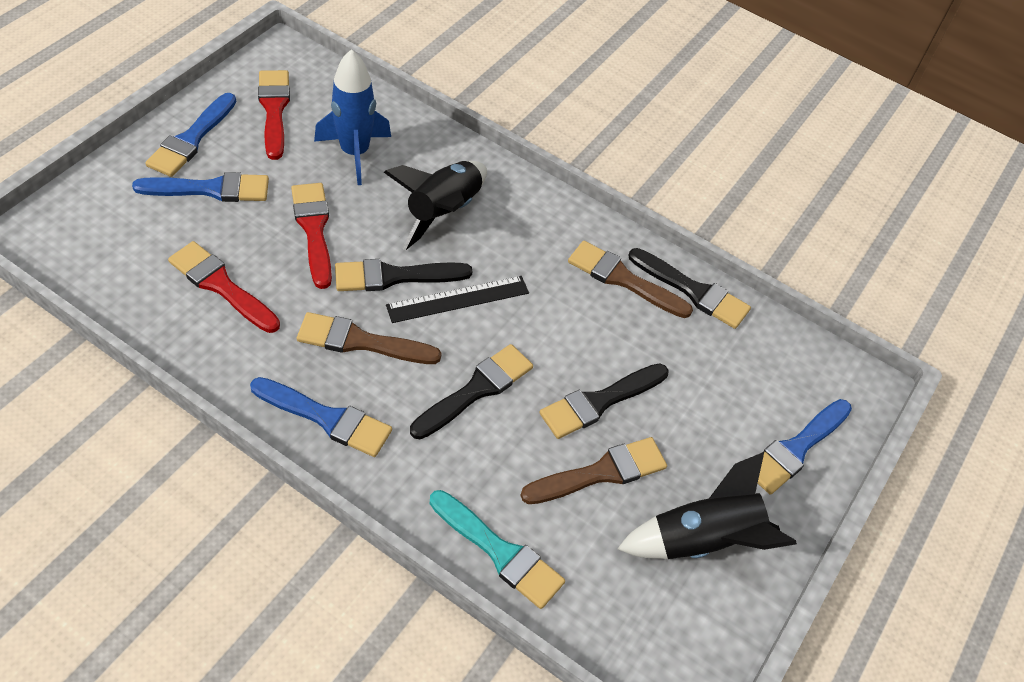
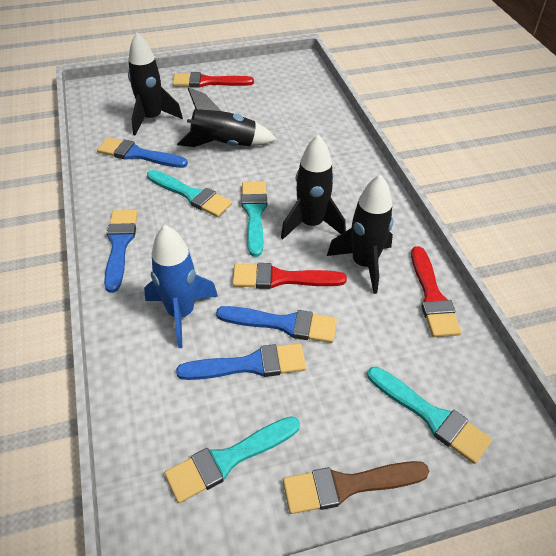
black brush: [335,259,473,291] [410,344,533,439] [539,363,668,439] [628,248,751,329] = 4 -> none = 0
black rocket: [384,161,487,250] [617,452,797,559] = 2 -> [128,32,183,135] [177,87,277,147] [281,135,346,240] [327,174,393,294] = 4
black ruler: [386,276,529,323] = 1 -> none = 0
brown brush: [297,312,442,364] [520,437,667,504] [568,241,693,318] = 3 -> [283,461,429,514] = 1
turquoise brush: [430,490,565,609] = 1 -> [147,170,232,217] [165,416,300,503] [241,182,267,257] [367,367,492,464] = 4

